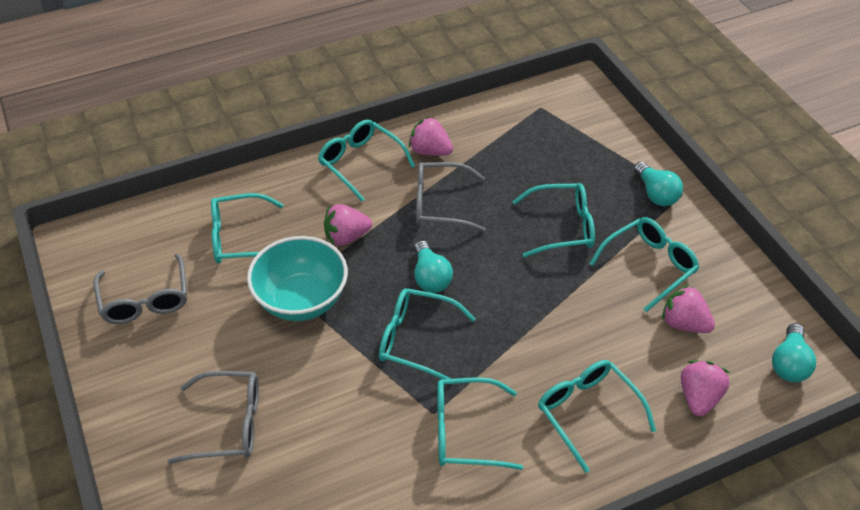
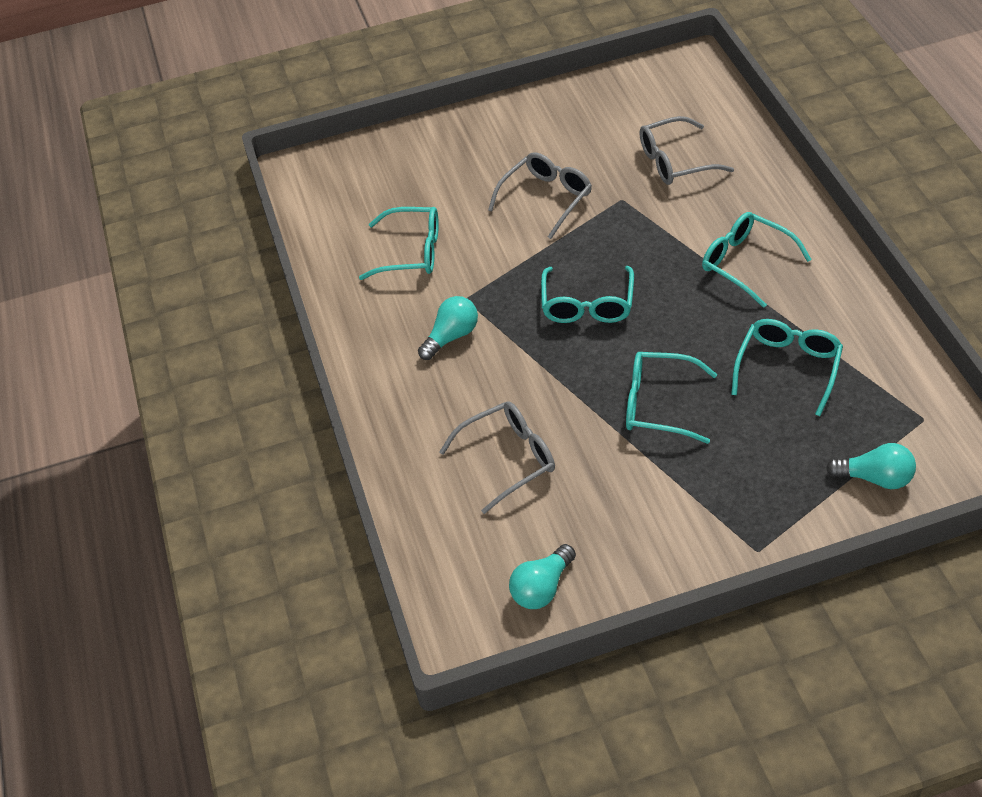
pink strawberry: [324,204,372,246] [409,116,453,156] [662,284,715,333] [681,361,730,416] = 4 -> none = 0
turquoise bowl: [247,236,348,321] = 1 -> none = 0
turquoise glasses: [211,193,284,264] [318,119,415,202] [379,288,476,379] [437,377,523,470] [512,183,595,257] [538,360,656,473] [589,217,699,312] = 7 -> [359,207,439,280] [541,266,634,323] [626,352,717,444] [702,212,812,308] [731,319,843,416] = 5

